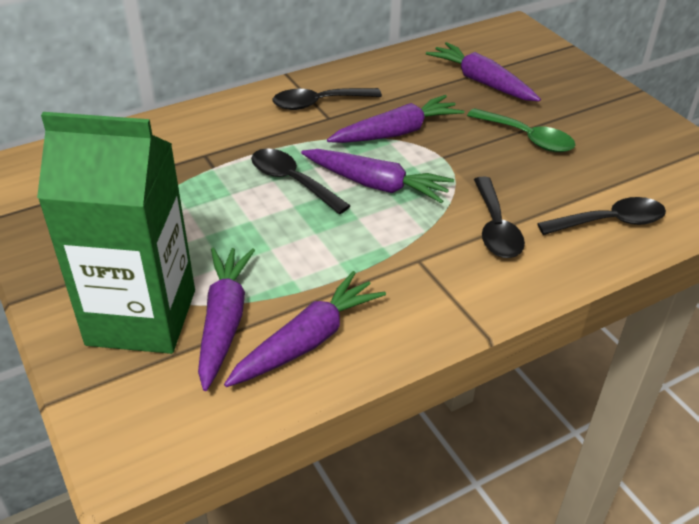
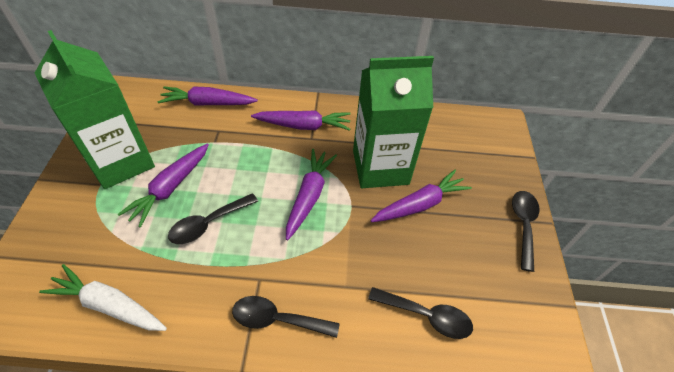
green carton: [37,112,195,354] = 1 -> [35,30,155,189] [353,56,434,188] = 2
green spoon: [467,108,575,152] = 1 -> none = 0
white carrot: none = 0 -> [39,264,167,331] = 1

